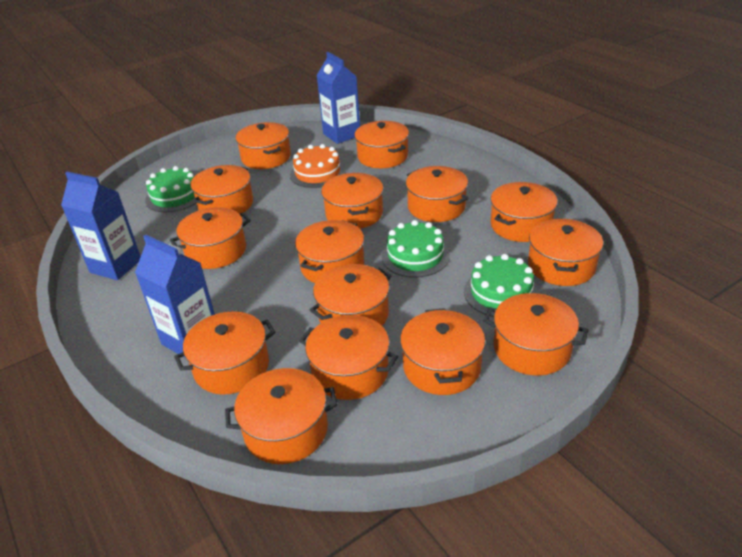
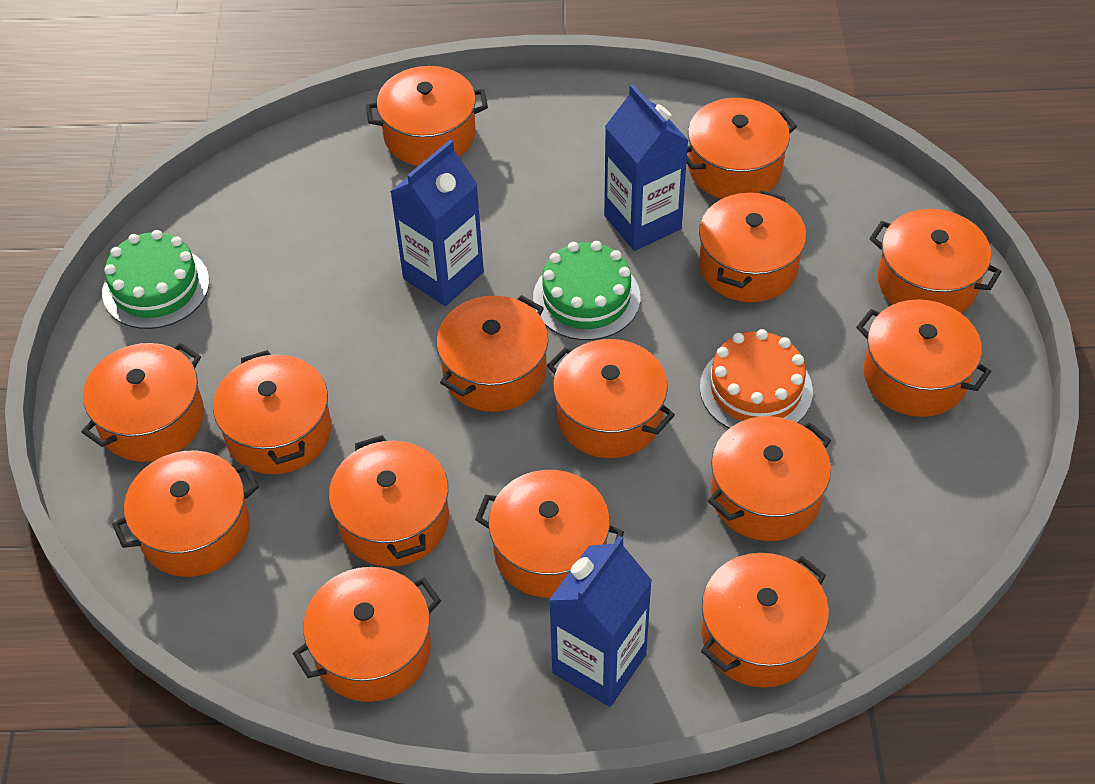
green cake: [145,166,196,212] [382,220,450,278] [464,254,539,317] = 3 -> [102,230,209,329] [533,241,640,340] = 2

